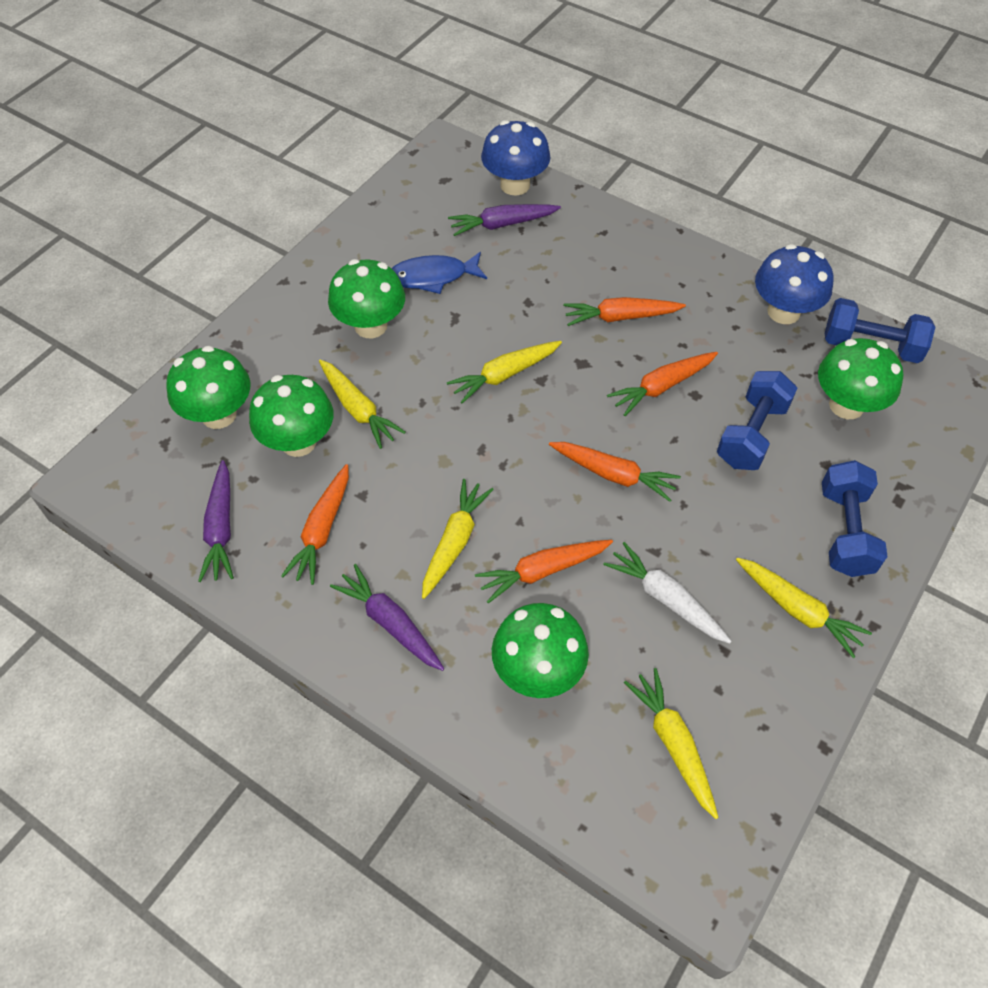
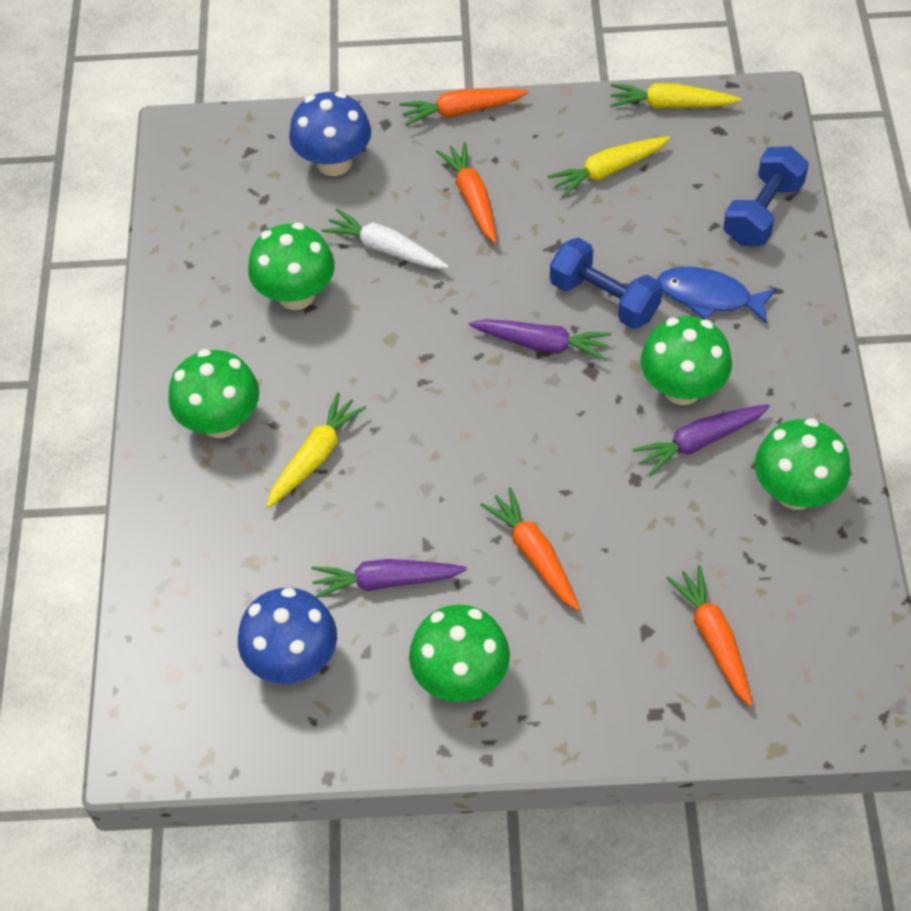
blue dumbbell: [717,371,797,470] [822,460,888,577] [825,298,935,363] = 3 -> [550,238,663,329] [723,146,809,246] = 2
orange carrot: [281,464,349,585] [475,540,613,604] [549,442,681,502] [563,297,686,326] [607,352,718,416] = 5 -> [399,89,529,126] [436,142,497,243] [481,487,580,611] [666,565,753,706] = 4
yellow carrot: [319,359,406,449] [422,479,494,599] [447,341,562,404] [624,668,719,819] [736,558,872,658] = 5 -> [266,393,366,508] [547,136,670,198] [610,83,741,108] = 3

